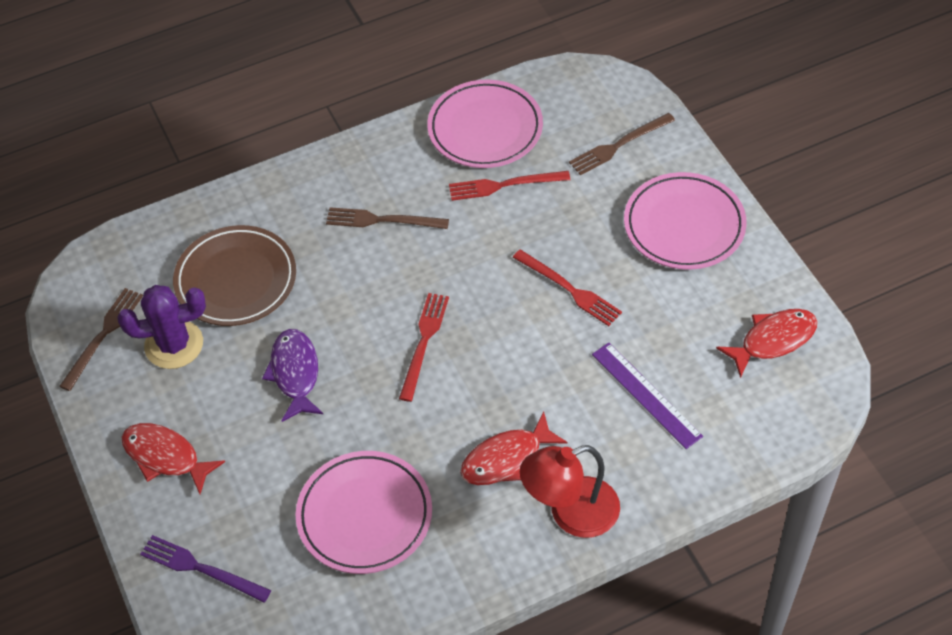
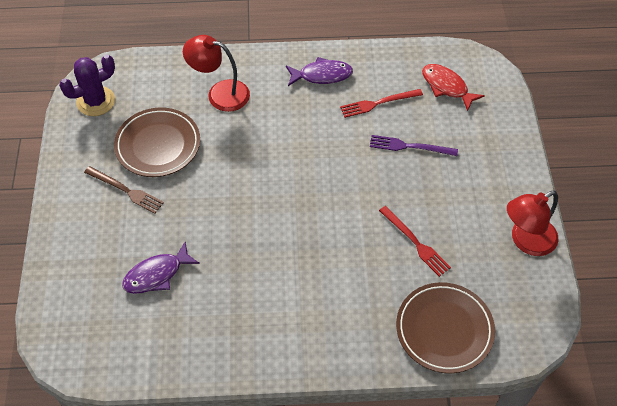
brown fork: [59,288,143,391] [326,207,449,229] [569,113,675,175] = 3 -> [84,166,164,214] = 1
brown plate: [173,225,296,326] = 1 -> [114,108,200,177] [396,282,495,373] = 2
pink plate: [296,451,432,574] [427,80,543,168] [624,172,747,270] = 3 -> none = 0
purple fish: [262,329,323,422] = 1 -> [122,242,200,294] [286,57,353,86] = 2
purple ruler: [592,342,703,449] = 1 -> none = 0
red fish: [122,423,225,494] [460,412,567,485] [716,309,818,378] = 3 -> [422,64,485,111] = 1
red fork: [399,293,449,402] [449,171,570,201] [512,249,622,326] = 3 -> [340,89,423,118] [379,206,451,277] = 2
red lamp: [520,445,620,538] = 1 -> [183,35,250,112] [507,190,558,256] = 2

